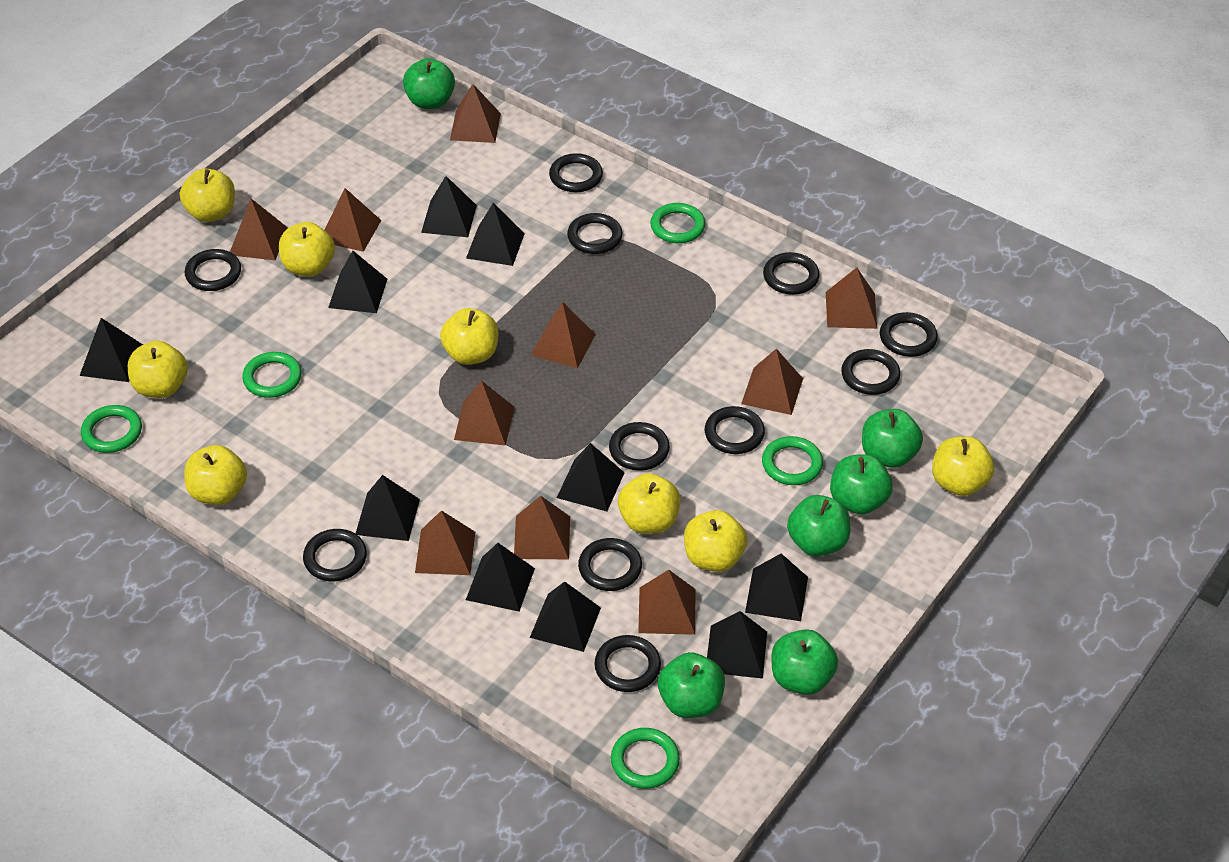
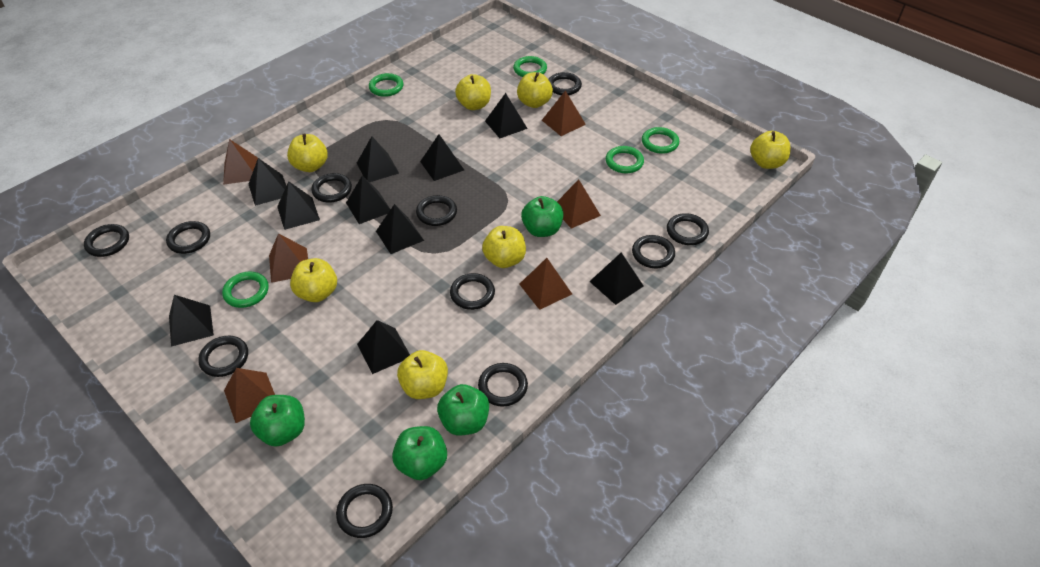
brown pyramid: [230,199,288,260] [325,188,381,252] [415,510,475,575] [450,84,501,143] [454,381,514,446] [514,496,570,559] [531,302,596,369] [638,570,695,635] [741,349,803,415] [826,267,877,329] = 10 -> [223,139,258,185] [224,368,275,423] [269,233,308,283] [519,258,572,310] [542,91,586,136] [557,179,601,229] = 6
green apple: [403,58,455,109] [658,652,725,718] [772,629,838,695] [787,495,850,556] [830,454,893,514] [862,409,923,468] = 6 -> [250,395,305,447] [392,426,447,480] [437,384,489,435] [521,196,563,237] = 4
yellow apple: [128,341,188,398] [180,168,235,222] [185,445,247,505] [279,222,335,276] [440,308,498,365] [618,473,680,534] [684,510,748,572] [932,436,994,496] = 8 -> [287,134,328,172] [290,258,337,302] [397,350,448,399] [455,74,491,110] [482,226,526,268] [517,72,553,108] [750,131,791,169] = 7

